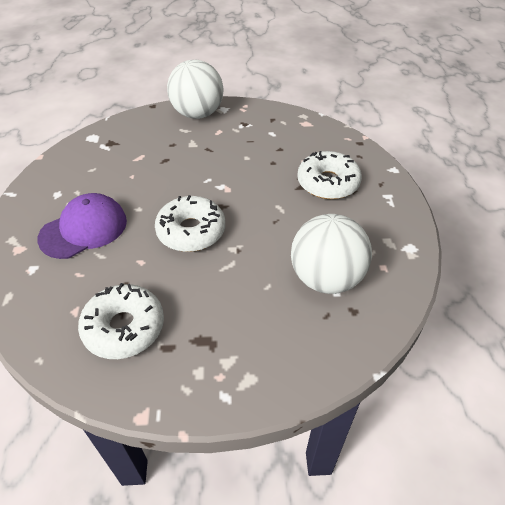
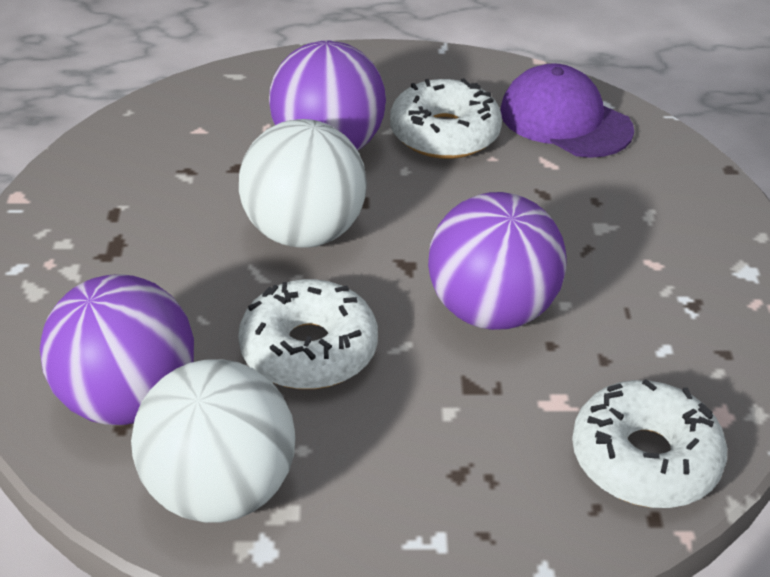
purple ball: none = 0 -> [40,274,194,425] [269,40,386,151] [428,192,567,330] = 3

